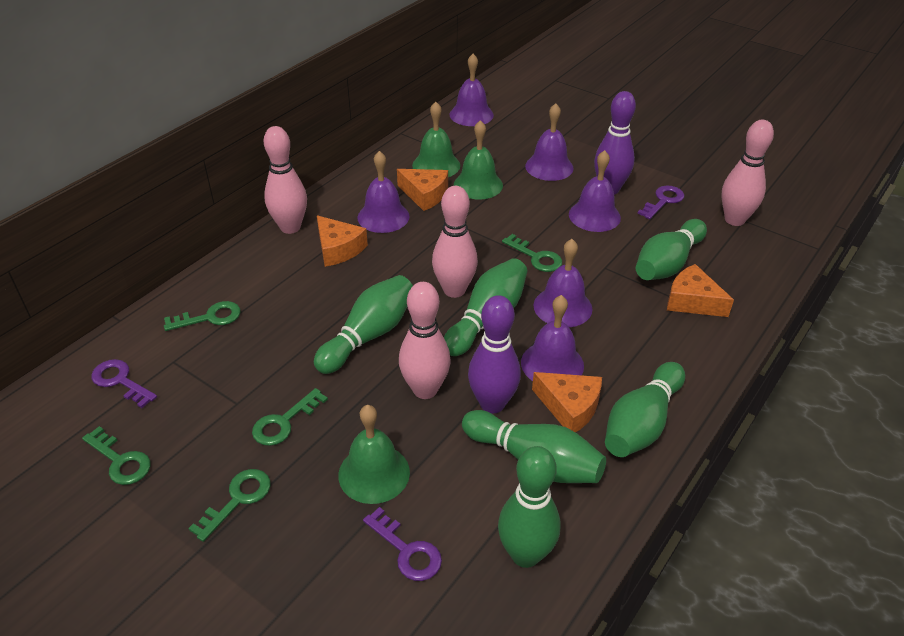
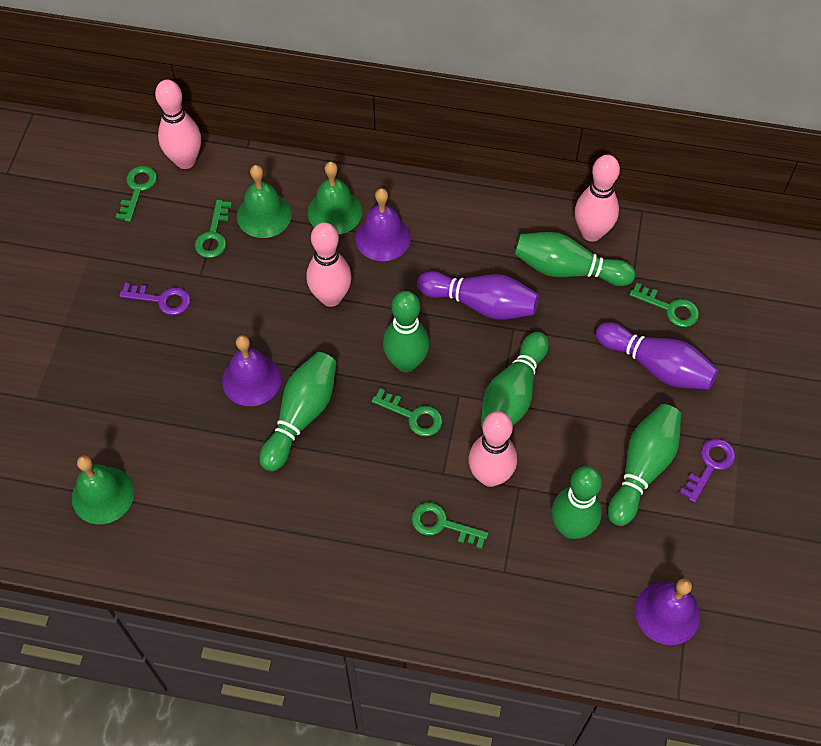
orange cheese: [317,215,368,267] [397,169,448,211] [532,372,602,432] [667,264,734,317] = 4 -> none = 0
purple bell: [357,151,410,233] [450,54,494,126] [521,295,584,381] [525,103,573,181] [534,239,592,327] [569,150,621,232] = 6 -> [222,335,281,406] [355,188,411,261] [635,579,700,645] = 3
purple key: [91,359,157,408] [363,507,442,581] [637,185,684,219] = 3 -> [119,283,190,315] [680,439,735,503] = 2

